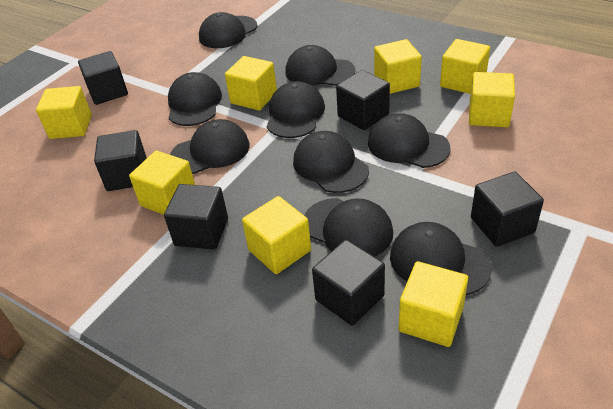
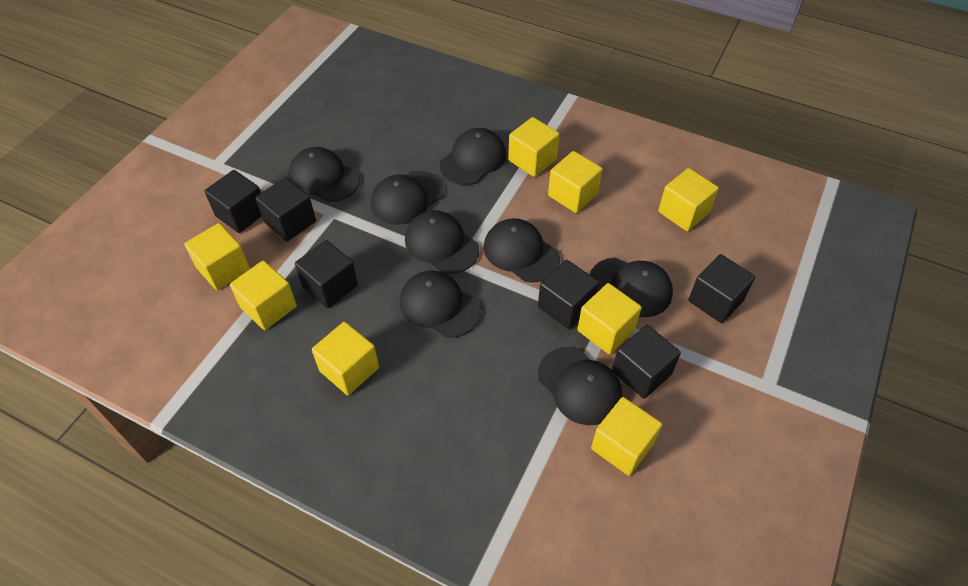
black cap: [168,72,222,126] [170,119,249,174] [199,12,257,48] [267,81,325,138] [285,45,355,86] [293,131,369,193] [304,198,394,257] [368,113,451,168] [390,222,492,295] = 9 -> [288,147,360,202] [371,171,443,225] [400,270,481,338] [405,210,479,274] [440,128,506,185] [484,218,560,283] [538,347,622,425] [590,258,673,317] = 8

